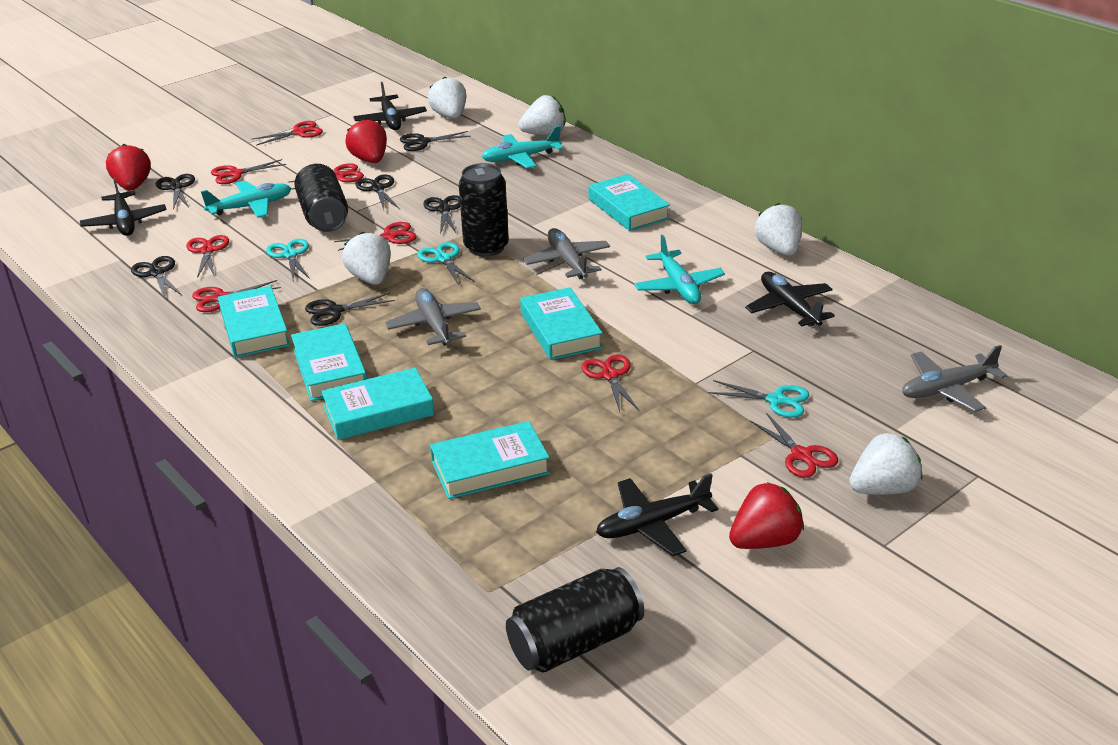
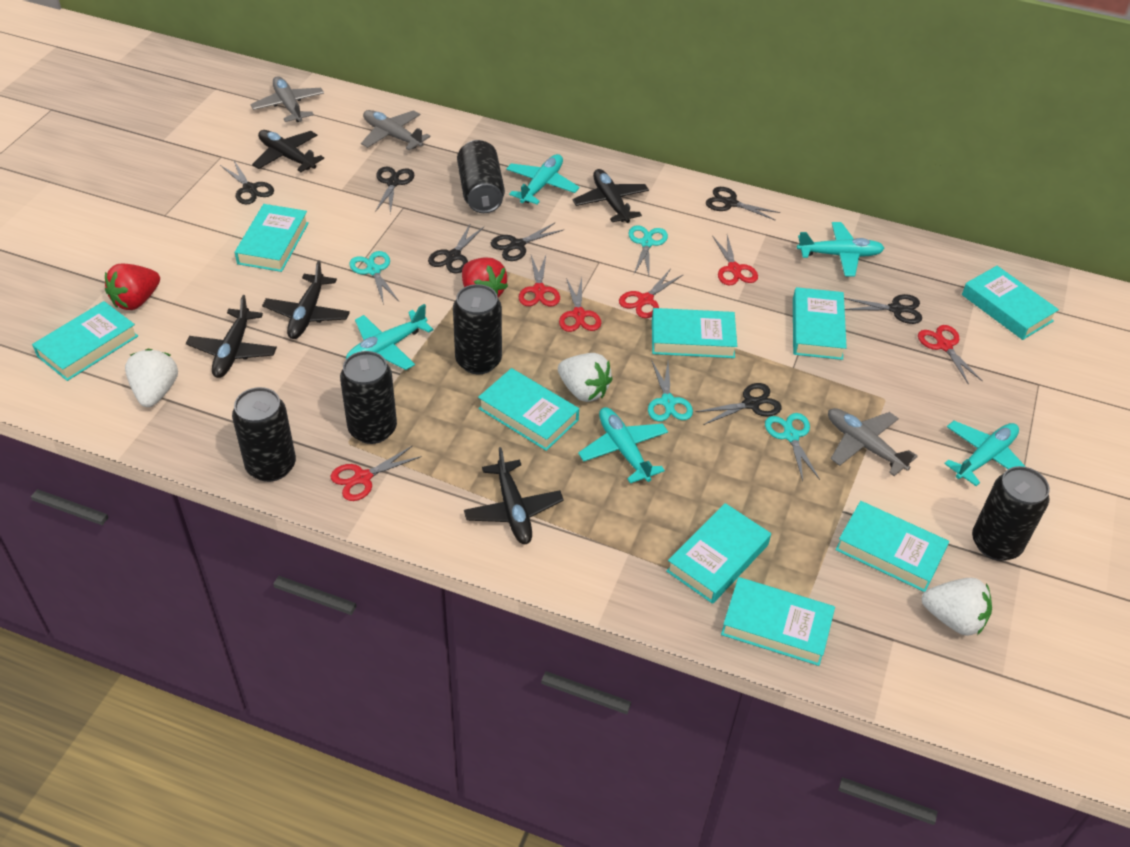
black can: [294,164,348,232] [459,163,509,257] [506,567,644,673] = 3 -> [232,387,296,482] [340,351,397,444] [453,284,502,374] [457,140,505,213] [972,466,1050,561] = 5
black plane: [80,177,167,236] [353,82,427,130] [596,474,718,556] [745,272,835,327] = 4 -> [186,295,277,378] [252,130,324,172] [262,260,350,339] [464,447,564,544] [573,169,649,223] = 5
black scissors: [131,256,182,299] [156,174,195,210] [305,293,395,326] [355,174,399,209] [400,131,471,151] [423,195,460,234] = 6 -> [220,159,274,204] [375,167,414,214] [428,223,484,273] [491,222,565,261] [696,383,782,425] [706,187,780,221] [844,294,922,324] = 7
red scissors: [186,235,229,278] [192,280,281,312] [211,159,286,184] [253,121,323,146] [288,163,364,189] [334,222,417,251] [581,354,639,412] [750,413,838,478] = 8 -> [331,445,422,501] [519,255,560,306] [559,278,601,332] [619,270,684,318] [712,235,758,286] [918,325,983,385] = 6
red strawberry: [106,144,151,191] [345,119,387,163] [729,482,804,549] = 3 -> [105,264,160,310] [462,257,508,297] = 2
turquoise book: [218,286,290,358] [291,323,367,401] [321,367,434,440] [430,421,550,499] [520,287,603,360] [588,174,670,231] = 6 -> [32,301,138,381] [235,204,309,272] [478,368,579,451] [652,308,737,358] [666,503,771,604] [721,577,835,666] [793,287,847,360] [835,501,949,592] [962,266,1059,340] = 9
turquoise plane: [201,181,291,218] [482,126,563,169] [634,235,725,304] = 3 -> [346,304,434,370] [506,154,580,204] [578,407,668,483] [797,222,885,276] [944,421,1026,486] = 5
turquoise scissors: [266,239,310,279] [417,242,474,285] [708,380,809,418] = 3 -> [350,251,399,305] [628,225,668,275] [648,360,693,421] [765,413,820,481] = 4
white strawberry: [342,231,391,285] [428,77,466,119] [518,95,565,135] [755,203,802,256] [849,433,922,495] = 5 -> [125,349,178,407] [558,353,613,402] [922,578,992,636] = 3

